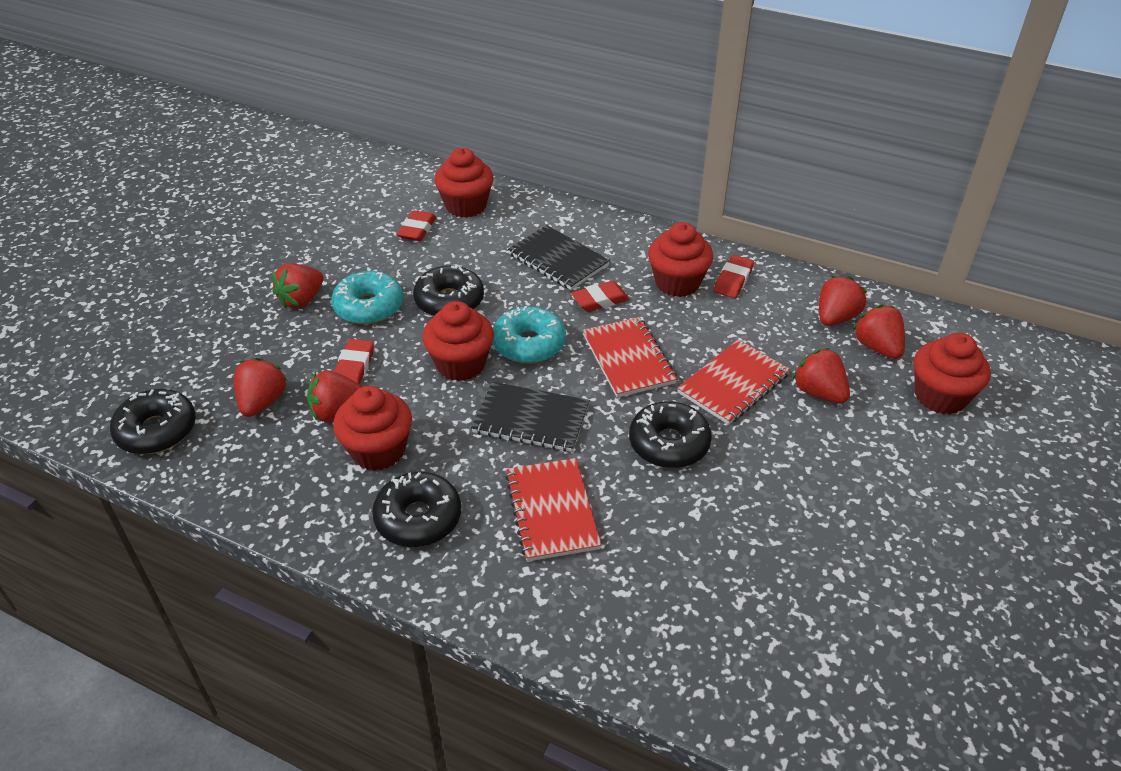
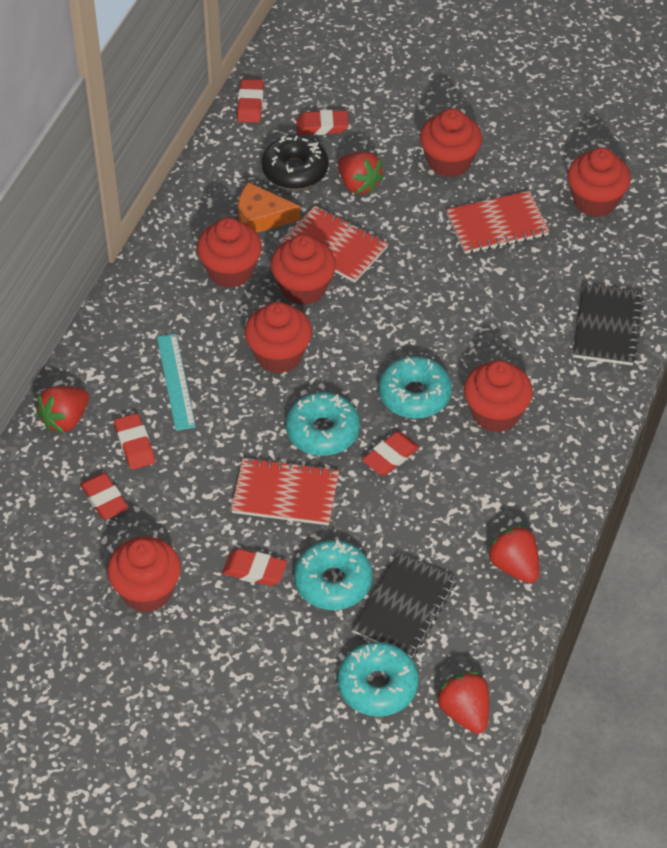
black donut: [110,389,196,454] [372,472,461,547] [413,265,484,316] [629,401,712,468] = 4 -> [262,135,329,189] = 1
orange cheese: none = 0 -> [238,182,300,233] = 1
red cupcake: [333,386,412,471] [422,301,494,381] [434,148,494,218] [648,222,713,297] [914,333,991,415] = 5 -> [107,537,181,612] [197,217,262,288] [245,302,312,373] [270,235,336,305] [420,108,482,177] [464,360,533,433] [567,147,631,217] = 7
red eraser: [334,339,374,385] [397,210,436,241] [571,281,630,312] [714,255,754,298] = 4 -> [80,473,128,520] [114,413,155,470] [222,549,287,586] [237,79,264,123] [296,110,349,135] [362,432,419,475] = 6
red strawberry: [234,358,288,417] [272,263,323,309] [307,371,362,422] [792,348,850,403] [819,276,867,326] [853,305,905,359] = 6 -> [36,386,89,433] [338,152,384,194] [436,671,489,734] [486,525,539,583] = 4
turquoise donut: [331,271,403,324] [493,306,566,363] = 2 -> [286,392,360,456] [294,540,372,610] [337,642,419,717] [379,356,452,419] = 4
turquoise ruler: none = 0 -> [157,334,196,431] = 1

